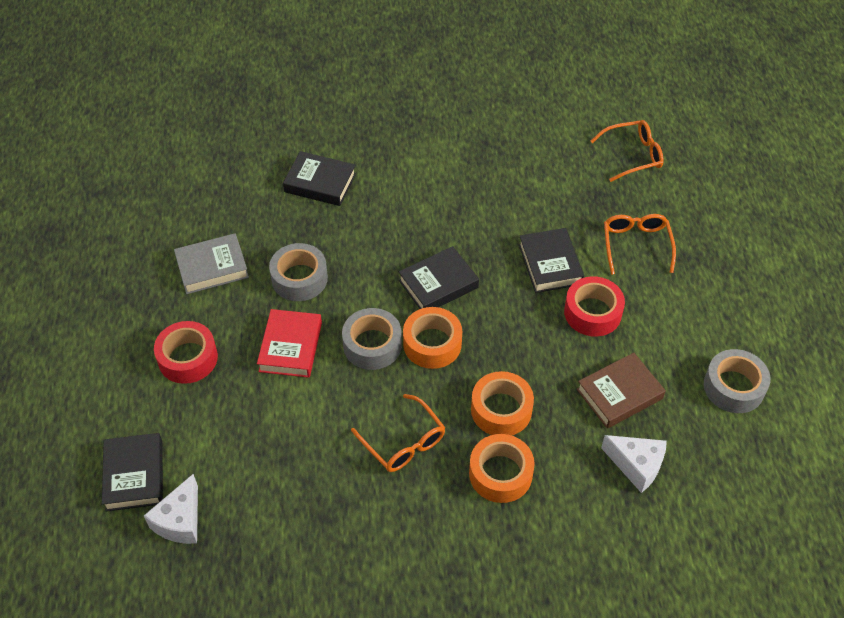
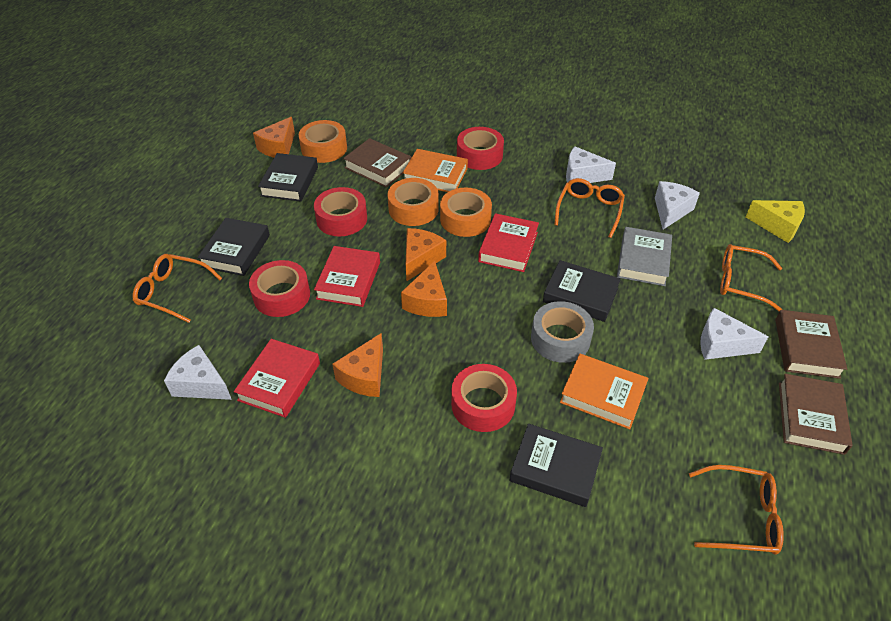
brown book: [577,353,666,429] = 1 -> [343,138,411,187] [775,310,847,379] [779,374,853,455] = 3
grey tape: [269,243,328,301] [342,308,402,370] [704,349,770,413] = 3 -> [531,301,594,363] = 1
orange book: none = 0 -> [403,149,468,192] [560,354,649,429] = 2
orange cheese: none = 0 -> [253,117,295,158] [332,333,383,397] [401,261,447,317] [406,228,446,282] = 4
orange glasses: [351,394,445,472] [591,120,664,182] [604,214,676,275] = 3 -> [133,254,222,323] [554,178,625,238] [689,465,784,555] [720,244,782,312] = 4
red book: [257,309,322,378] = 1 -> [234,339,320,418] [314,246,380,307] [478,213,539,272] = 3
red tape: [154,321,218,384] [564,276,625,337] = 2 -> [249,260,310,317] [314,187,367,236] [451,364,517,432] [457,127,504,170] = 4
white cheese: [144,474,198,544] [601,435,667,493] = 2 -> [164,345,232,400] [566,146,616,183] [655,181,700,230] [700,308,768,360] = 4
yellow cheese: none = 0 -> [746,200,805,243] = 1

